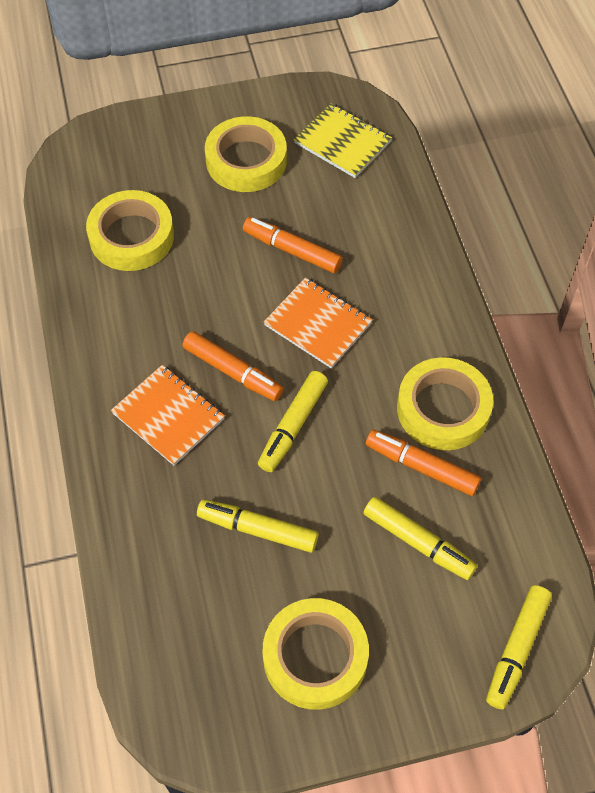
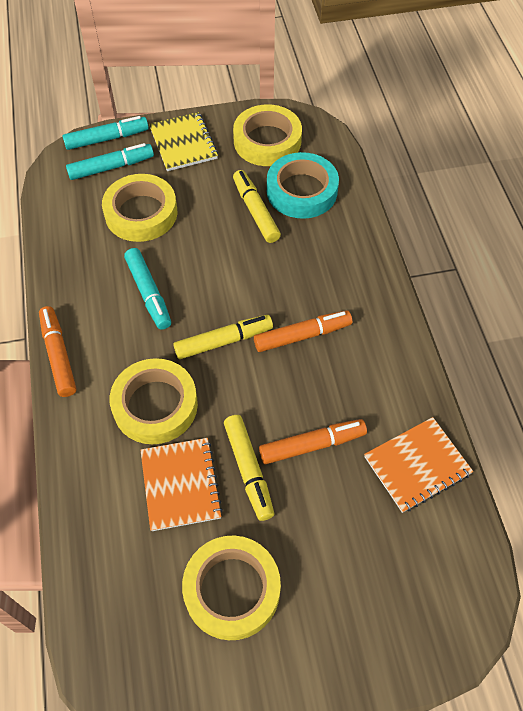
turquoise marker: none = 0 -> [62,116,149,150] [66,143,154,180] [124,248,171,330] = 3
turquoise tape: none = 0 -> [267,152,339,219] = 1
yellow marker: [197,499,319,553] [258,371,328,472] [363,497,477,580] [486,585,552,709] = 4 -> [173,315,273,359] [224,415,274,521] [233,170,281,243] = 3

